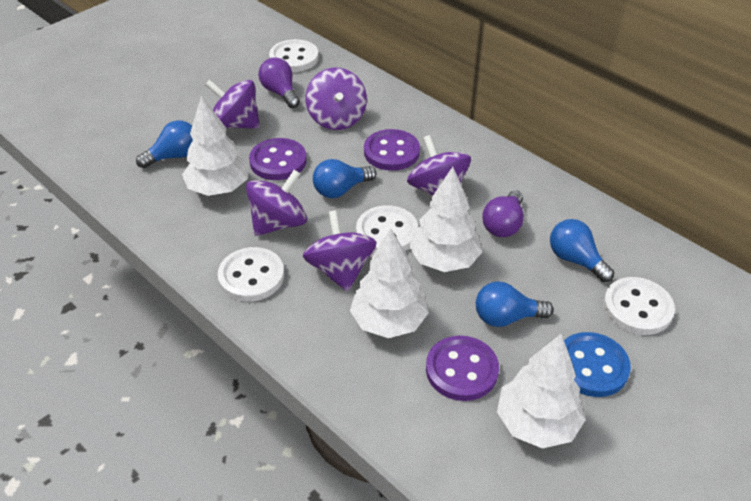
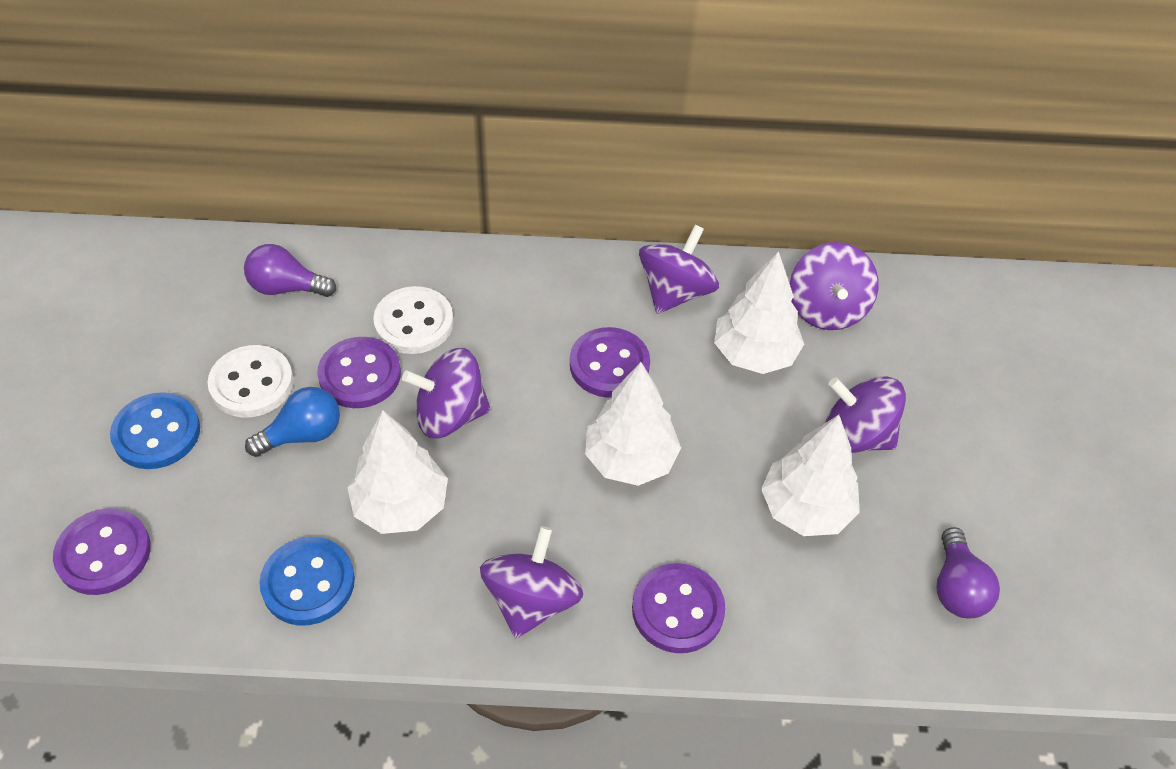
blue button: [564,332,631,397] = 1 -> [110,392,200,469] [260,537,355,626] = 2
blue light bulb: [136,120,193,168] [313,159,377,198] [476,281,554,327] [550,219,614,282] = 4 -> [245,387,340,457] = 1
purple button: [249,138,307,180] [364,129,420,171] [426,335,499,401] = 3 -> [53,508,151,595] [317,337,401,408] [570,327,650,398] [632,563,725,653] = 4
white button: [218,247,284,302] [269,39,319,72] [356,205,418,253] [603,277,675,335] = 4 -> [208,345,294,418] [373,286,453,354] = 2

